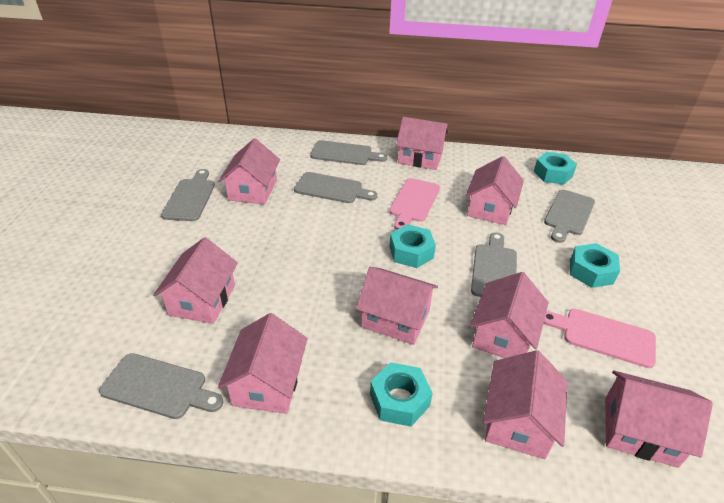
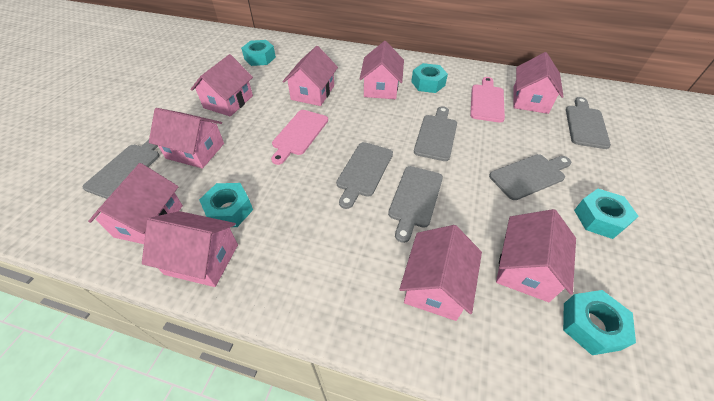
turquoise nut: [370,362,433,427] [389,224,436,268] [534,152,577,185] [570,243,620,288] = 4 -> [199,183,253,227] [241,40,276,66] [411,63,448,93] [563,290,636,355] [574,189,639,239] = 5

